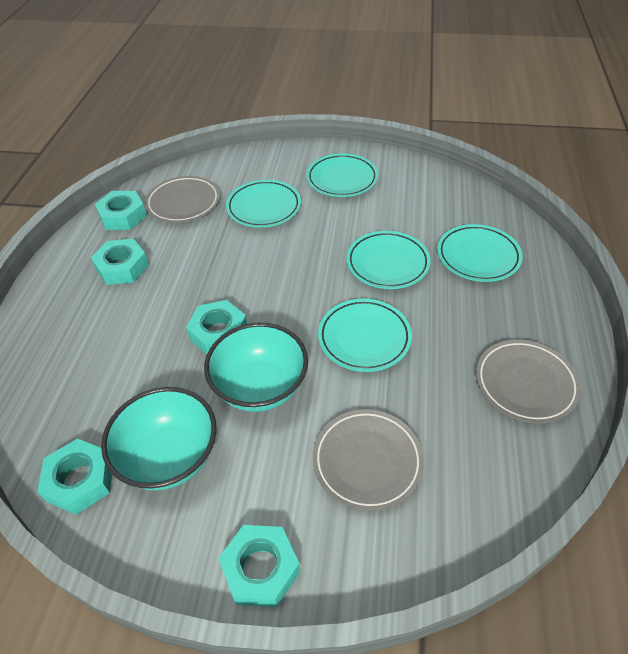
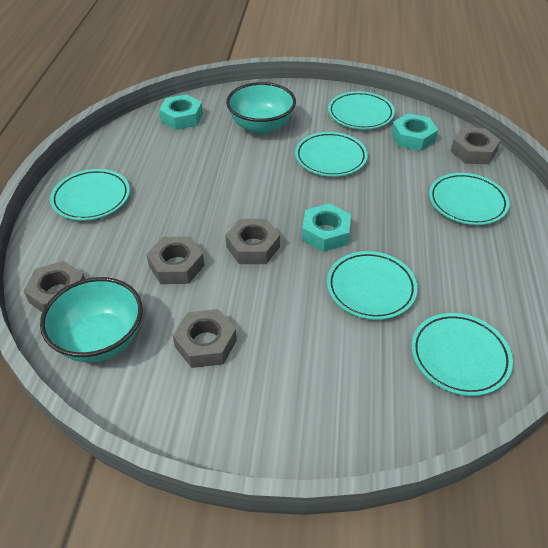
grey nut: none = 0 -> [24,261,85,312] [146,236,204,284] [172,309,237,368] [225,219,280,264] [451,128,501,164] = 5
grey plate: [145,176,220,223] [313,409,424,511] [476,339,581,423] = 3 -> none = 0
turquoise nut: [37,439,112,515] [91,239,149,285] [95,191,147,230] [186,300,247,355] [218,525,300,607] = 5 -> [159,94,203,130] [302,204,351,252] [391,114,438,151] = 3
turquoise plate: [226,180,301,228] [306,154,378,197] [318,299,412,372] [346,231,431,289] [437,224,523,282] = 5 -> [50,169,130,221] [295,132,368,177] [327,251,418,320] [328,91,395,129] [411,313,513,396] [429,173,509,225] = 6

